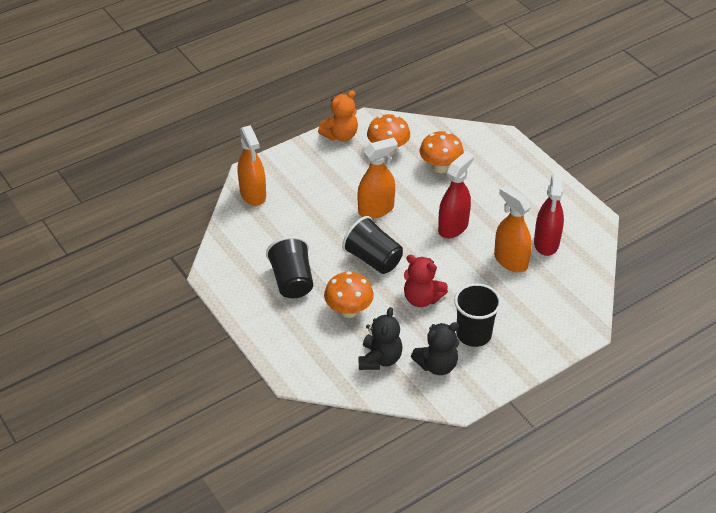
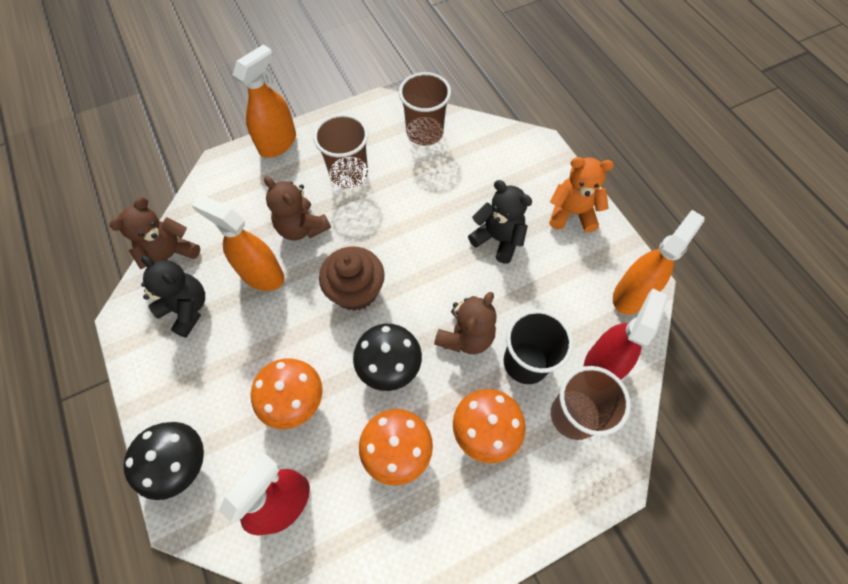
black cup: [266,236,313,298] [342,216,403,274] [454,283,501,347] = 3 -> [503,309,573,384] = 1
black mushroom: none = 0 -> [124,422,204,500] [353,324,422,391] = 2
brown cup: none = 0 -> [313,114,368,188] [399,72,451,146] [551,366,631,440] = 3
brown cupcake: none = 0 -> [319,246,385,311] = 1
brown teddy bear: none = 0 -> [110,197,200,269] [264,176,331,240] [434,292,496,354] = 3
red teddy bear: [404,255,448,307] = 1 -> none = 0

